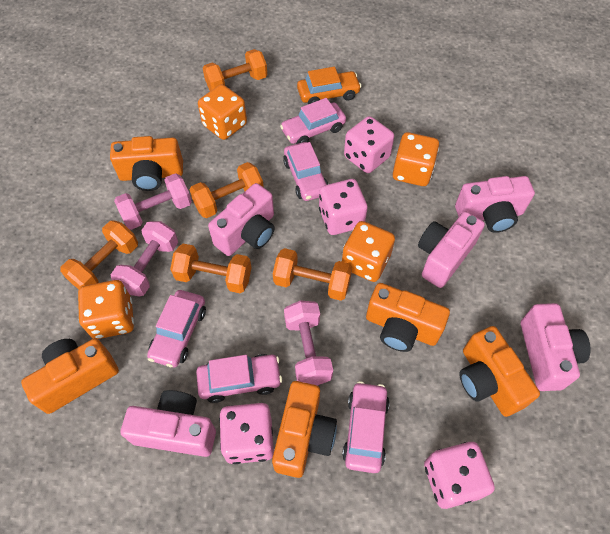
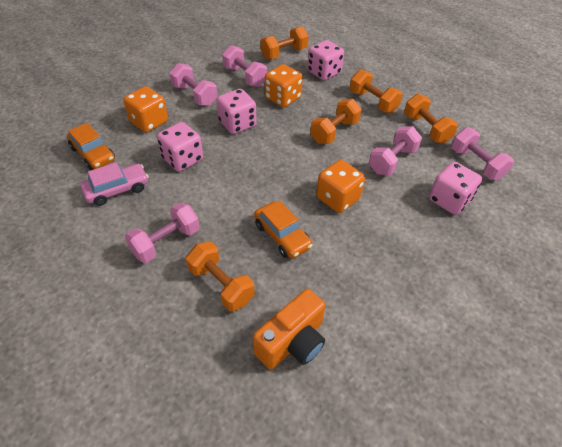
orange camera: [21,338,119,414] [110,136,183,191] [272,381,337,478] [366,283,450,352] [459,326,540,417] = 5 -> [253,289,326,370] = 1
orange car: [297,67,362,104] = 1 -> [67,123,115,170] [254,201,313,259] = 2
orange dice: [78,280,134,339] [198,84,247,140] [342,221,395,282] [393,132,439,186] = 4 -> [123,86,168,133] [265,64,303,107] [316,160,365,213] = 3
pink camera: [120,390,216,457] [208,183,275,256] [418,211,485,288] [455,176,535,233] [521,303,591,391] = 5 -> none = 0
pink car: [147,290,206,368] [196,354,282,403] [280,98,346,144] [283,142,328,201] [342,381,389,473] = 5 -> [80,162,149,206] = 1
pink dumbbell: [111,221,178,296] [114,173,192,230] [284,300,333,386] = 3 -> [125,202,200,263] [169,63,217,106] [222,45,267,87] [369,126,422,175] [451,127,514,180] = 5

